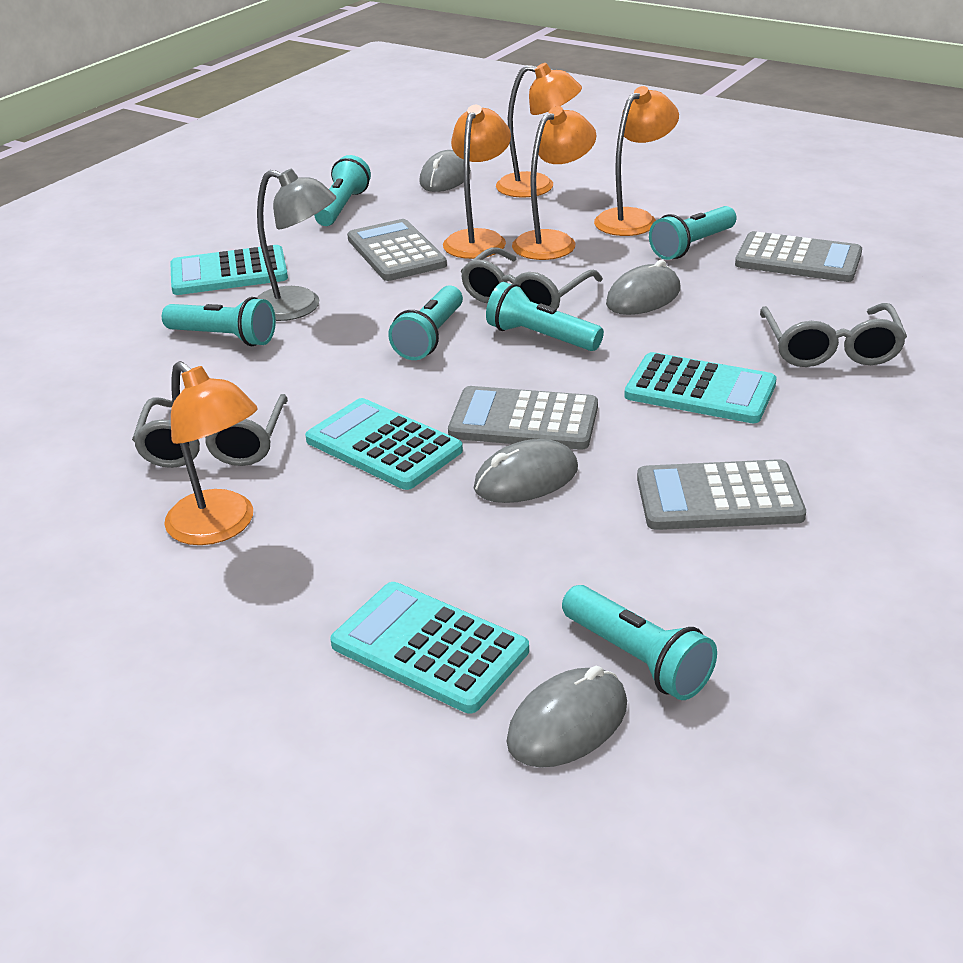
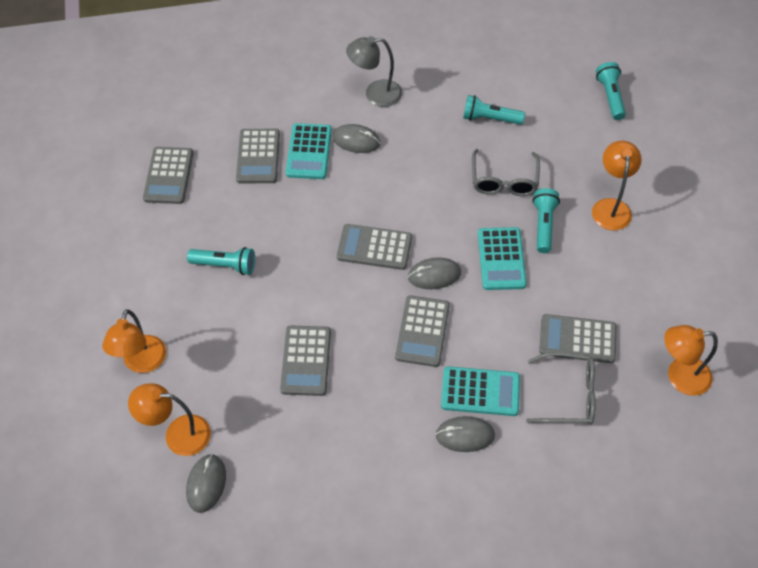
grey calculator: [347,219,447,281] [448,386,598,450] [637,459,806,530] [735,231,862,282] = 4 -> [143,147,194,204] [236,129,280,183] [280,326,331,396] [337,224,412,270] [395,295,450,367] [539,314,616,363] = 6
grey glasses: [132,394,288,468] [461,247,603,309] [760,303,907,367] = 3 -> [472,149,540,196] [526,352,596,425] = 2
orange lamp: [164,361,258,545] [443,105,511,259] [496,63,582,197] [512,106,596,260] [594,86,679,236] = 5 -> [102,309,166,373] [128,383,211,456] [592,140,642,230] [664,325,718,396] = 4
turquoise calculator: [170,245,288,295] [305,398,463,490] [330,582,529,713] [624,352,777,423] = 4 -> [286,123,332,179] [441,366,520,416] [478,227,527,290] = 3
turquoise flashlight: [162,297,276,346] [314,155,371,226] [388,285,463,360] [486,282,604,351] [562,585,717,700] [649,206,737,260] = 6 -> [187,247,255,275] [463,95,525,125] [533,188,560,253] [596,62,626,120] = 4

